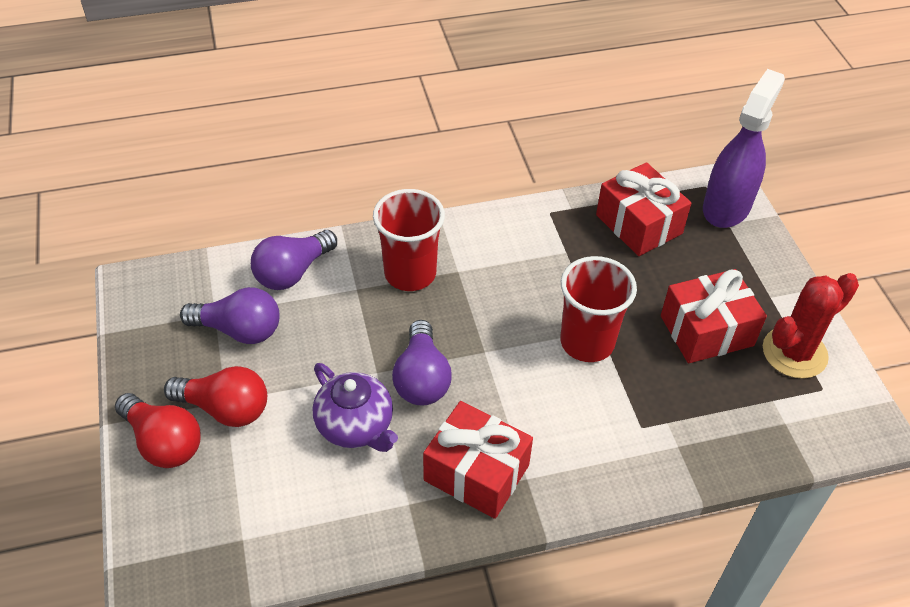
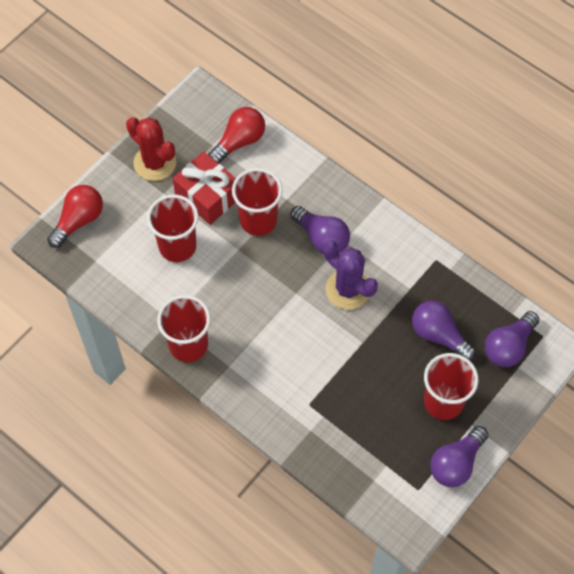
purple cactus: none = 0 -> [323,240,378,310] = 1
purple light bulb: [180,287,280,344] [251,230,337,290] [392,320,452,406] = 3 -> [290,206,350,254] [412,301,476,360] [430,426,488,487] [485,311,540,367] = 4
purple spray bottle: [703,69,785,228] = 1 -> none = 0
purple teapot: [313,363,398,452] = 1 -> none = 0
red cup: [373,189,445,291] [560,256,637,362] = 2 -> [147,195,198,262] [157,295,211,362] [232,168,283,236] [424,353,479,420] = 4
red gift: [423,401,533,519] [596,162,691,256] [661,269,767,363] = 3 -> [173,151,236,225] = 1

